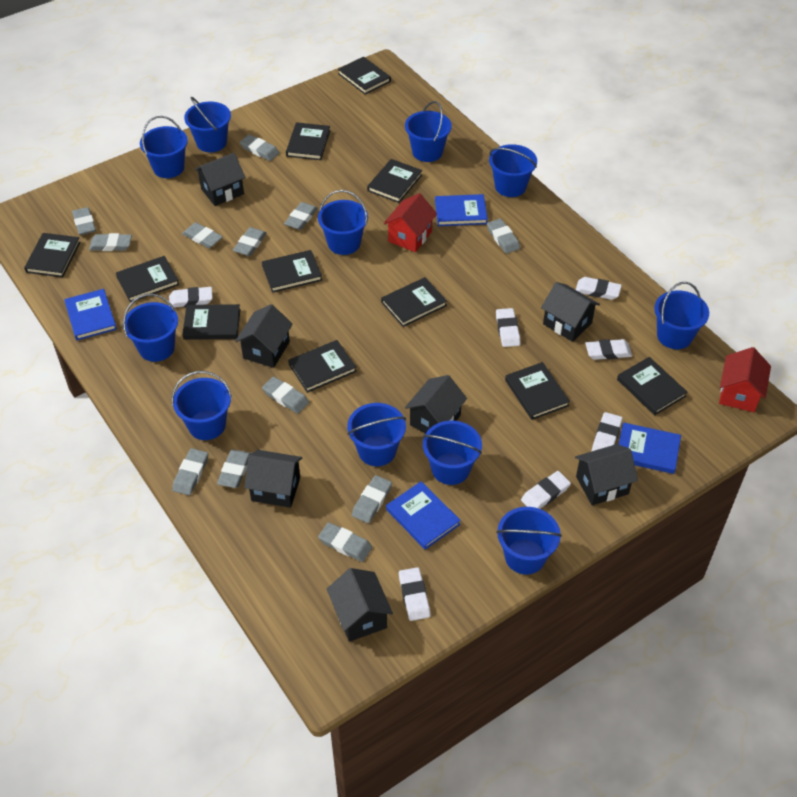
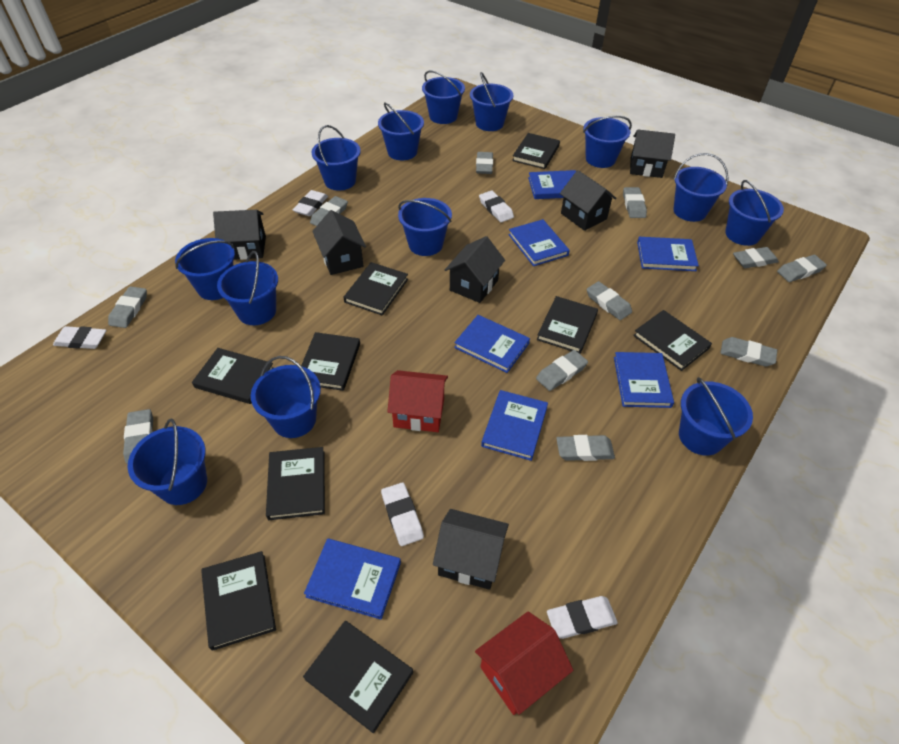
black book: [24,233,80,277] [116,256,179,302] [182,304,240,340] [262,250,322,293] [286,122,330,160] [288,340,357,393] [338,57,391,94] [367,159,422,203] [381,277,447,327] [505,362,570,420] [617,357,687,415] = 11 -> [192,348,273,404] [201,551,276,651] [266,447,325,520] [301,332,360,391] [303,621,413,733] [343,262,408,315] [512,133,560,169] [537,296,598,354] [633,310,712,371] = 9
black house: [194,153,246,206] [235,304,293,368] [244,450,302,508] [327,568,393,642] [405,375,467,434] [541,282,600,342] [575,444,638,505] = 7 -> [213,210,266,260] [312,210,366,275] [433,509,509,590] [445,236,505,303] [560,170,617,231] [630,130,675,178] = 6
blue book: [64,289,117,340] [386,481,461,550] [435,194,488,226] [618,422,681,474] = 4 -> [304,538,401,620] [454,315,530,373] [481,390,548,461] [508,219,570,266] [528,170,576,199] [614,352,674,408] [637,237,699,271] = 7
blue bucket: [123,294,178,362] [140,116,188,178] [172,371,232,440] [184,97,231,152] [318,190,368,255] [347,403,406,466] [405,101,452,162] [423,421,482,485] [489,144,537,197] [496,507,562,575] [654,282,709,349] = 11 -> [127,419,207,505] [175,238,235,300] [217,251,278,325] [251,356,321,438] [312,125,361,191] [378,102,424,160] [398,198,452,256] [422,71,465,124] [470,72,513,131] [583,115,632,168] [673,153,728,222] [679,377,753,456] [725,180,784,246] = 13
grey eraser: [72,207,96,235] [89,233,132,251] [172,448,208,495] [182,222,223,248] [217,450,251,488] [233,227,267,256] [240,134,279,161] [262,377,309,414] [284,202,318,230] [318,522,372,562] [352,475,392,523] [487,218,520,254] = 12 -> [108,286,147,328] [123,409,153,464] [310,196,348,226] [476,152,493,174] [536,350,588,391] [556,435,615,461] [587,281,632,320] [623,187,647,218] [720,337,777,366] [733,247,779,268] [777,255,827,282] = 11
white eraser: [169,287,213,308] [399,567,431,621] [496,308,520,347] [521,471,571,509] [576,277,622,300] [585,339,632,360] [592,412,623,451] = 7 -> [53,326,106,349] [293,190,328,216] [381,482,424,546] [479,190,514,222] [547,596,618,639] = 5

